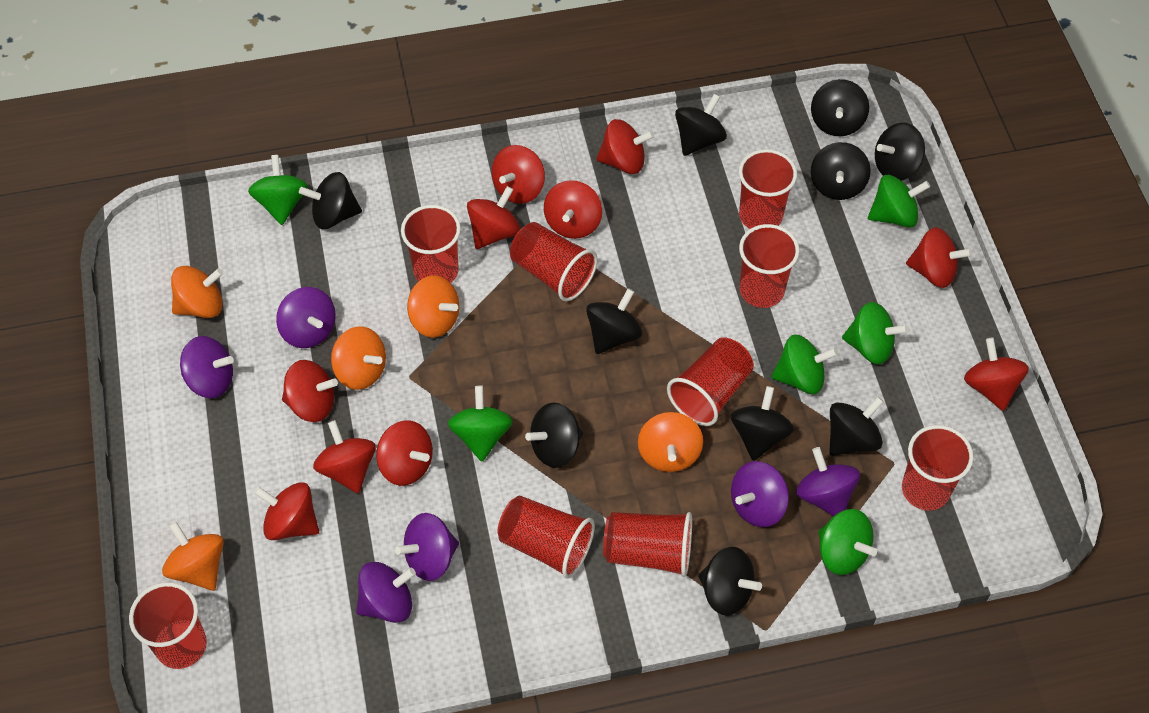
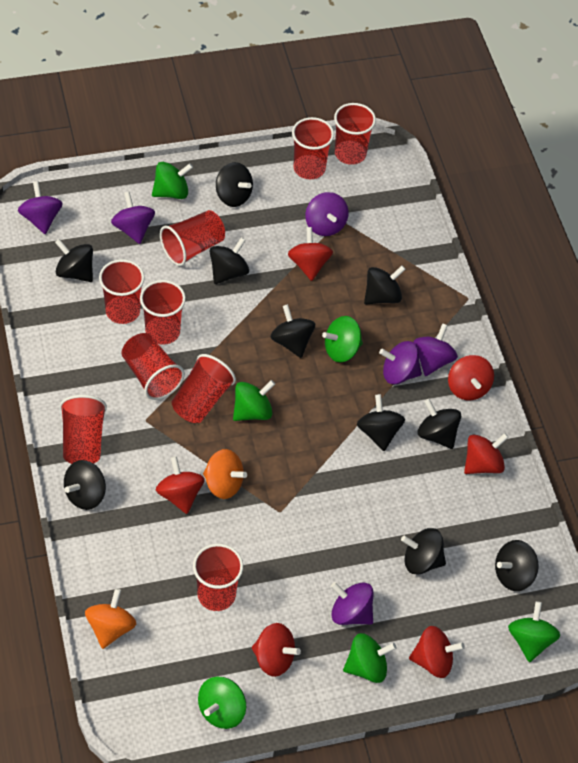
orange spinning top: [162,522,224,591] [171,266,223,318] [331,326,386,390] [407,275,459,338] [638,412,703,472] = 5 -> [85,588,136,649] [203,449,247,499] = 2
red spinning top: [254,482,319,540] [282,360,338,422] [313,420,376,493] [376,420,433,486] [467,186,520,249] [492,145,545,204] [544,180,602,239] [596,119,654,174] [906,227,973,288] [964,337,1029,411] = 10 -> [156,456,205,514] [252,623,301,677] [288,227,333,281] [409,626,465,678] [448,355,494,400] [464,433,509,474] = 6

